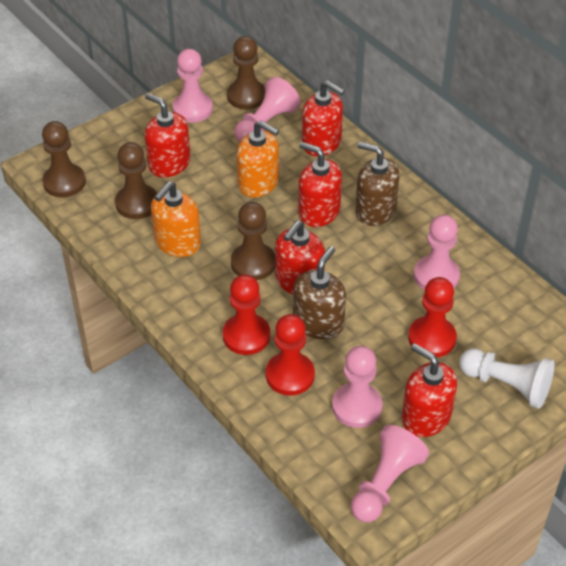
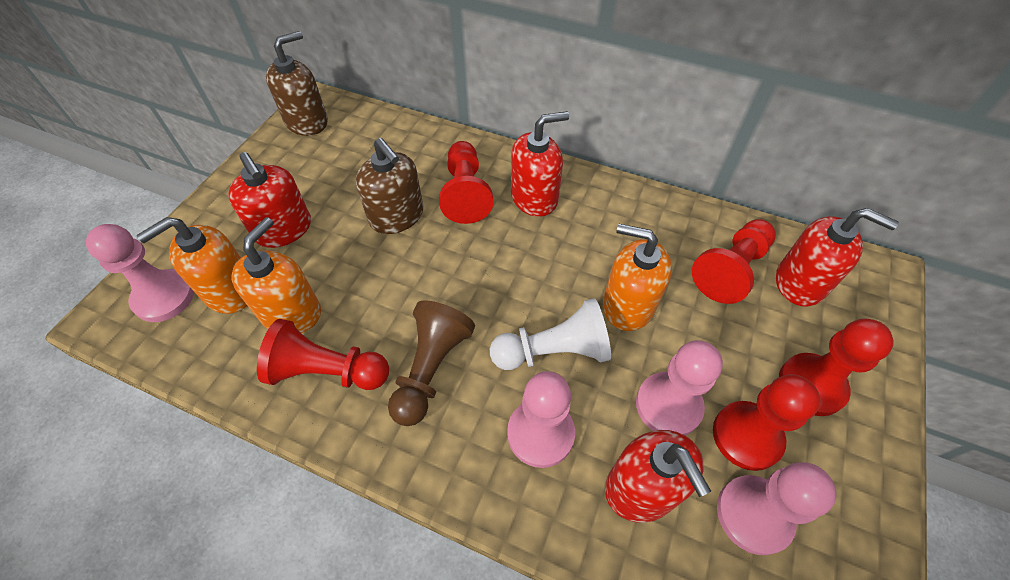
brown pawn: [42,121,86,198] [115,142,157,219] [227,36,265,110] [231,202,275,280] = 4 -> [388,300,475,426] = 1
orange soap dispenser: [151,181,201,257] [237,120,279,198] = 2 -> [137,217,247,314] [231,217,321,333] [603,224,672,331] = 3
pink pawn: [173,49,213,123] [234,77,301,142] [332,346,382,428] [351,425,429,522] [414,215,460,290] = 5 -> [86,224,194,322] [507,371,575,468] [636,340,723,436] [717,462,837,555] = 4
red pawn: [223,274,270,355] [266,314,315,396] [408,277,457,357] = 3 -> [257,319,389,390] [439,141,494,224] [692,219,776,304] [713,374,820,471] [779,318,894,416] = 5
red soap dispenser: [145,93,191,177] [275,220,325,294] [298,142,342,227] [302,80,345,156] [402,343,457,437] = 5 -> [228,152,311,248] [511,111,569,217] [605,430,711,523] [776,208,899,306] = 4

